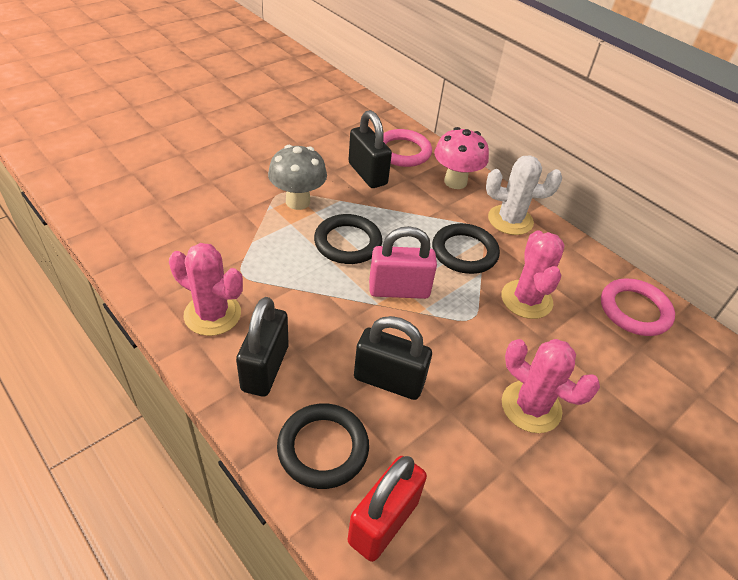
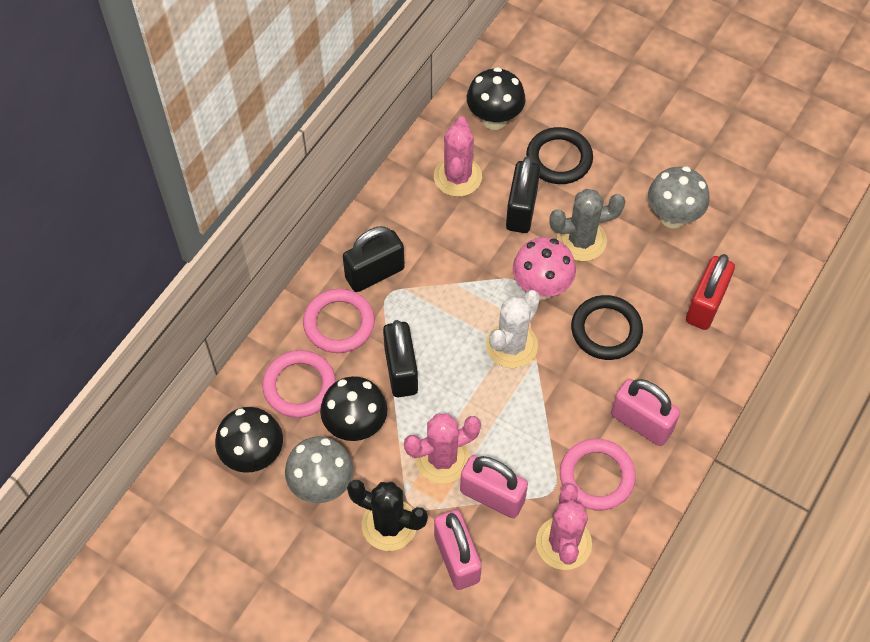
black cactus: none = 0 -> [347,480,428,551] = 1
black mushroom: none = 0 -> [215,407,283,473] [320,376,387,441] [467,67,525,130] = 3
black ring: [277,403,369,489] [314,214,382,264] [432,223,500,274] = 3 -> [526,127,593,184] [571,295,643,360] = 2
grey cactus: none = 0 -> [549,189,625,261] = 1
grey mushroom: [268,145,327,210] = 1 -> [285,436,354,503] [648,166,710,229] = 2
pink padlock: [369,226,437,299] = 1 -> [434,510,482,590] [460,455,528,518] [611,379,680,446] = 3
pink ring: [383,129,432,167] [601,278,675,336] = 2 -> [262,350,336,418] [303,289,375,353] [560,439,636,510] = 3

